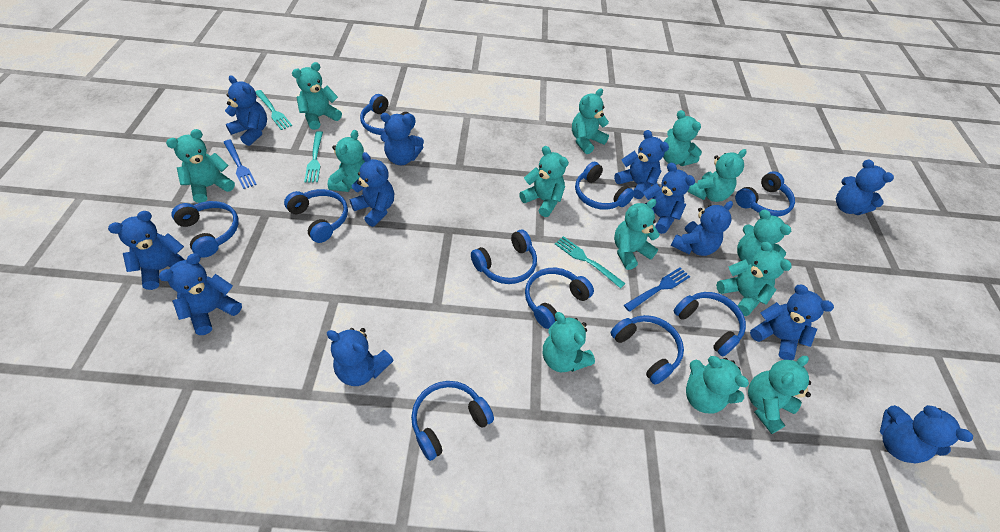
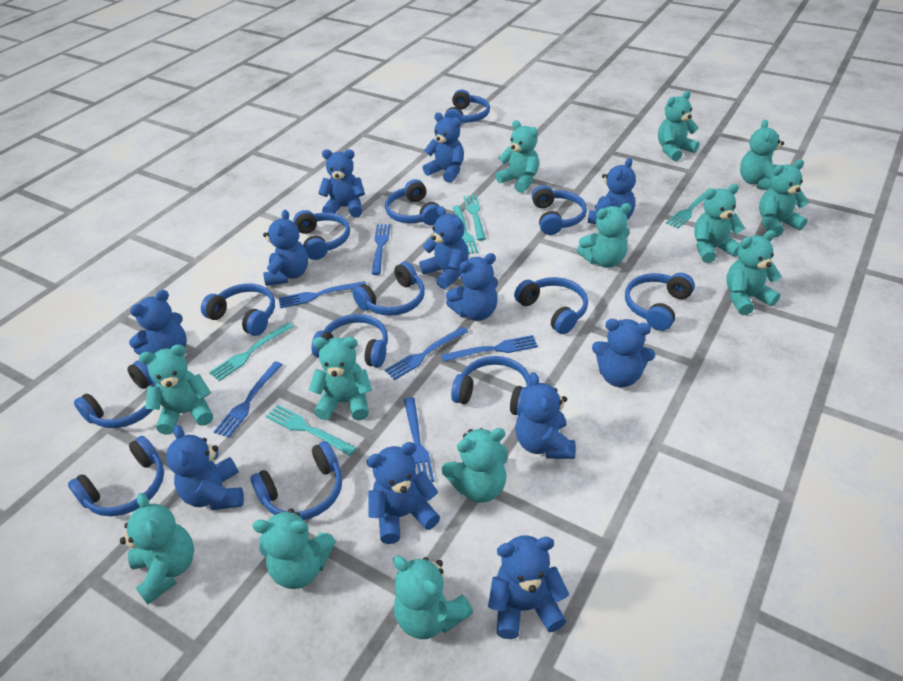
blue fork: [223,140,257,189] [624,267,690,312] = 2 -> [214,361,283,438] [279,281,366,308] [372,224,391,275] [385,327,468,380] [404,397,434,482] [441,335,538,362] = 6
blue headphones: [171,201,239,258] [284,189,348,243] [360,94,415,135] [411,381,494,461] [471,230,537,284] [525,268,594,329] [575,162,635,210] [611,315,684,385] [674,292,746,356] [735,171,795,217] = 10 -> [68,436,164,516] [74,360,156,428] [201,283,275,336] [250,441,342,520] [293,210,350,260] [312,314,388,368] [352,262,425,316] [385,179,440,225] [444,89,490,123] [451,356,531,415] [514,277,588,334] [532,185,587,235] [625,273,695,331] = 13
turquoise fork: [255,90,292,130] [304,131,323,182] [555,236,626,289] = 3 -> [209,322,293,381] [266,405,356,456] [453,205,478,254] [463,195,486,241] [666,188,712,228] = 5

